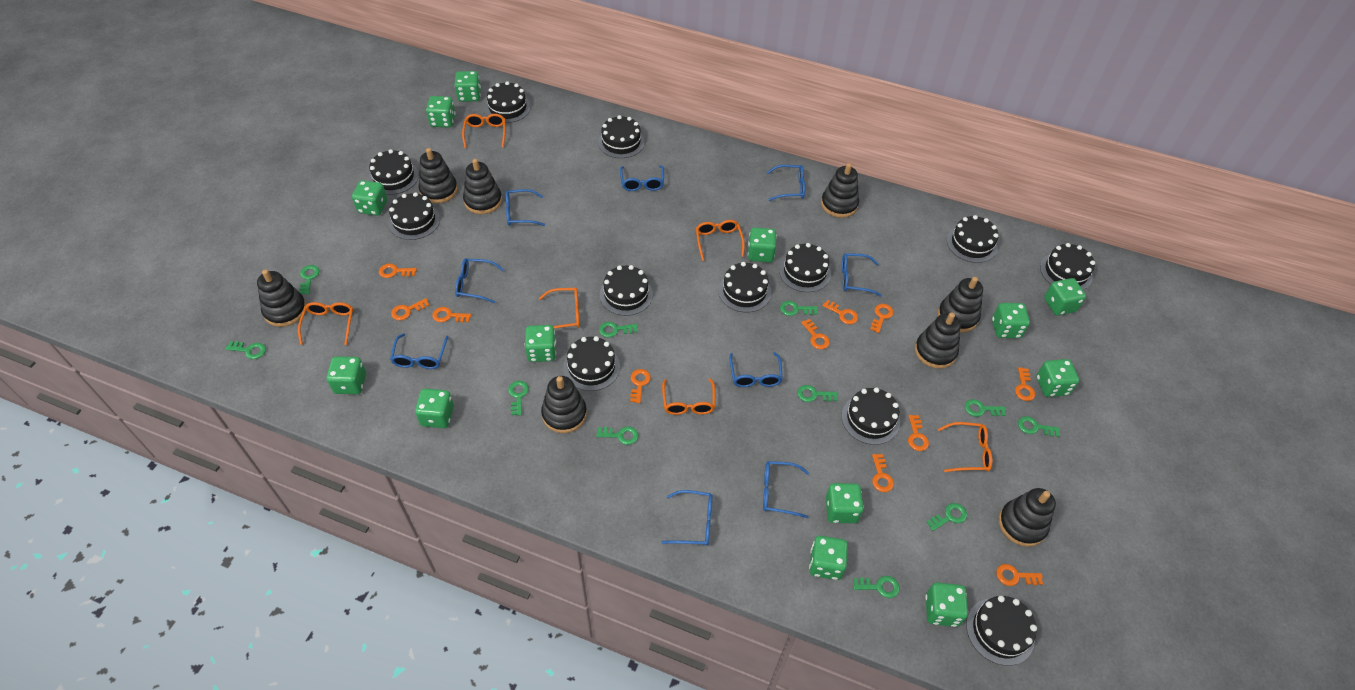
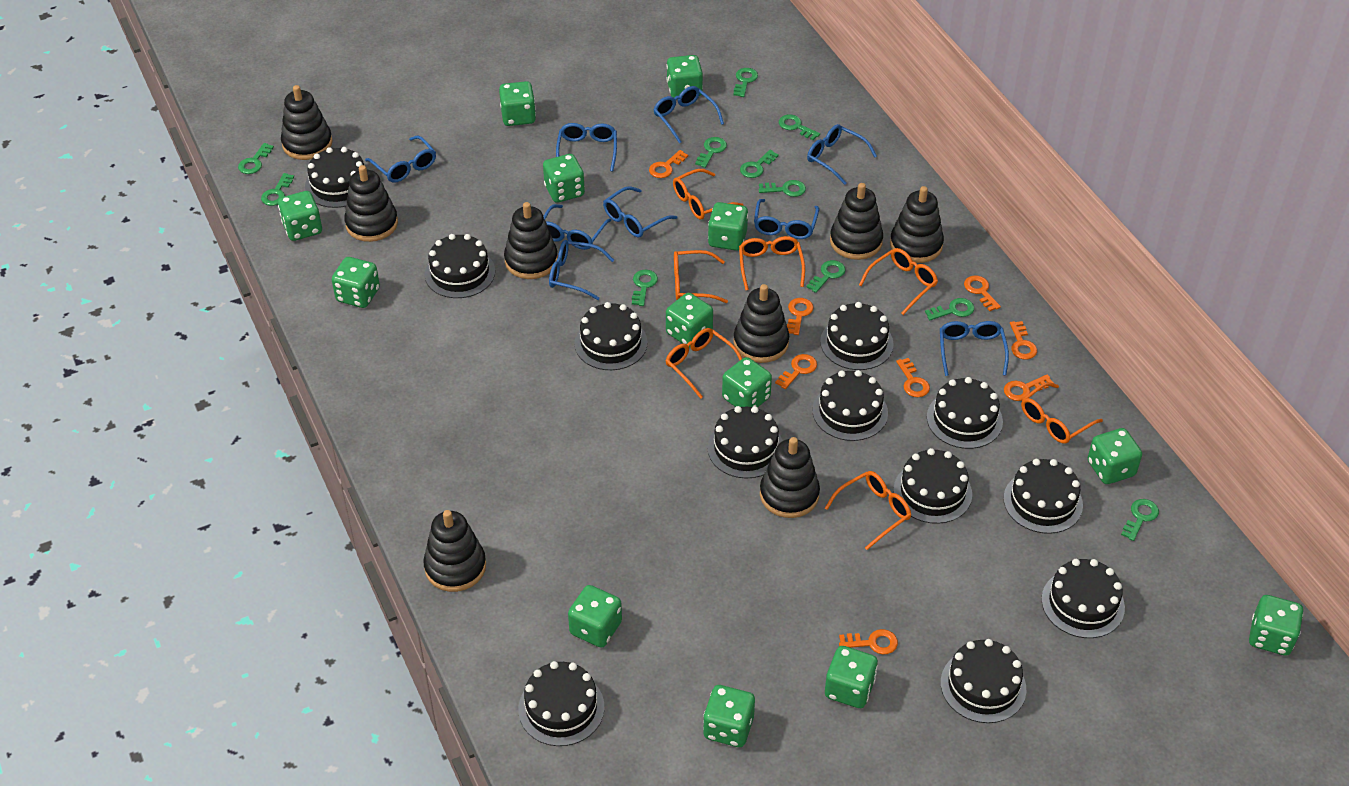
orange glasses: [298,302,353,345] [462,114,505,148] [539,288,580,329] [662,378,715,415] [696,220,745,261] [938,422,992,472] = 6 -> [666,328,742,399] [673,169,743,219] [674,250,728,303] [739,236,805,290] [825,471,911,550] [859,248,938,315] [1021,382,1103,444] = 7
orange key: [379,264,417,278] [391,298,430,320] [432,307,471,322] [630,369,651,403] [801,319,830,349] [823,300,858,324] [870,304,893,333] [872,454,894,492] [908,415,929,451] [996,564,1043,586] [1015,367,1035,401] = 11 -> [649,150,688,178] [775,354,817,389] [787,298,813,335] [839,629,898,654] [896,358,930,397] [964,276,1001,311] [1004,374,1054,401] [1010,321,1037,360] = 8

